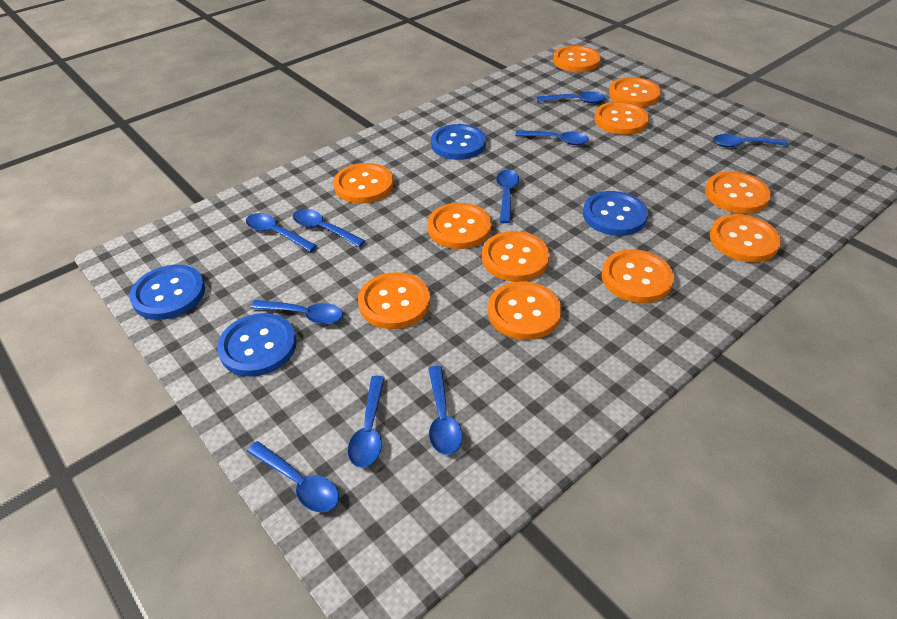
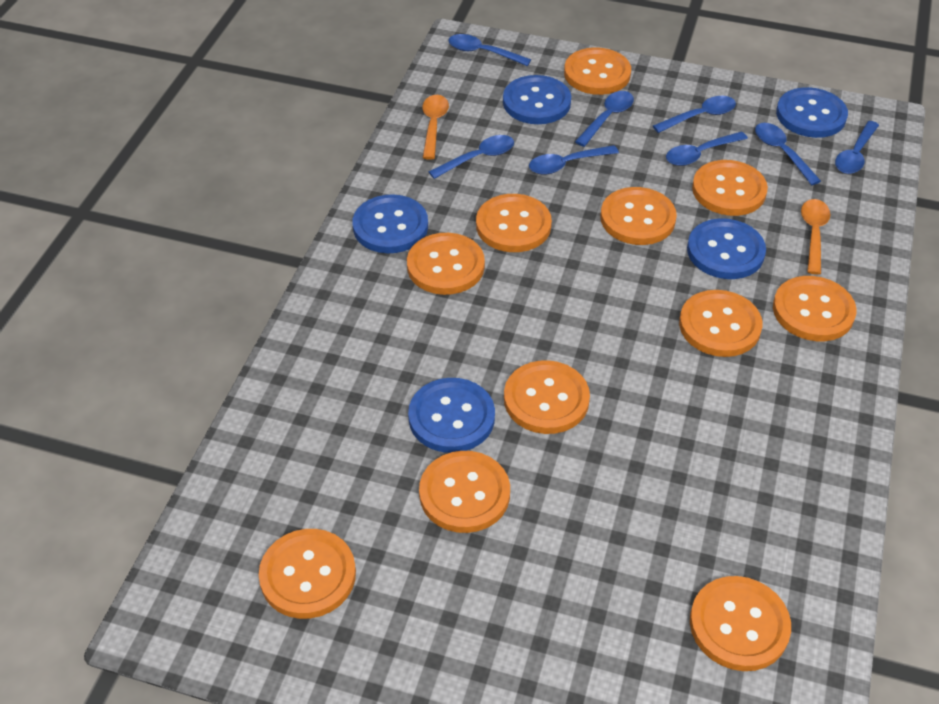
blue button: [130,265,205,320] [217,313,297,377] [431,124,486,160] [583,191,648,236] = 4 -> [352,194,428,253] [408,378,495,453] [503,75,571,124] [687,218,766,279] [776,87,848,138] = 5
blue spoon: [246,213,317,252] [247,441,339,512] [250,300,343,325] [293,209,365,247] [348,376,385,468] [428,366,462,455] [496,170,519,223] [515,130,589,145] [537,91,605,103] [713,134,788,147] = 10 -> [429,135,514,179] [448,34,531,66] [529,145,619,175] [575,91,634,147] [653,96,736,133] [666,131,748,166] [755,123,821,185] [835,121,879,174] = 8
orange spoon: none = 0 -> [422,95,449,160] [801,199,830,275] = 2

